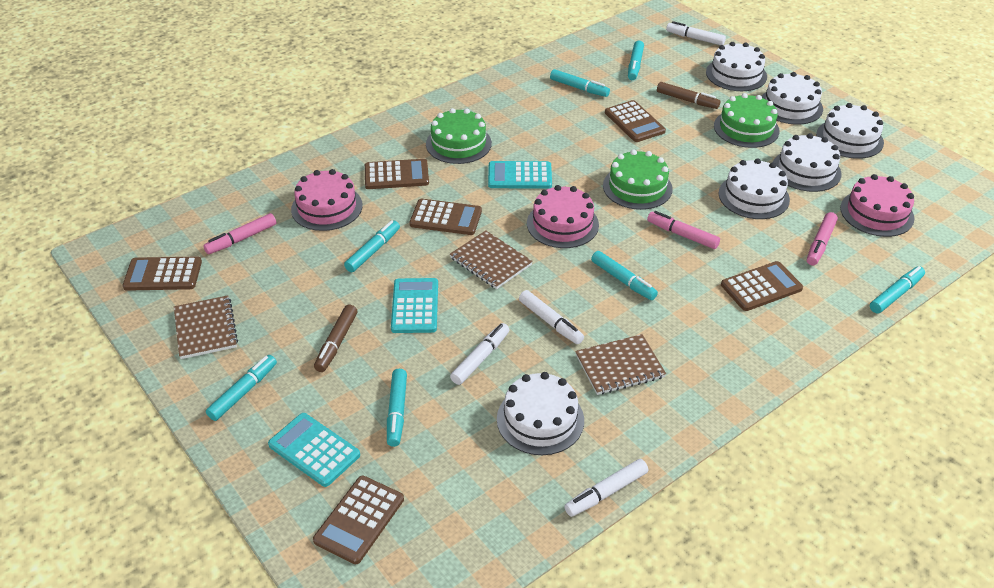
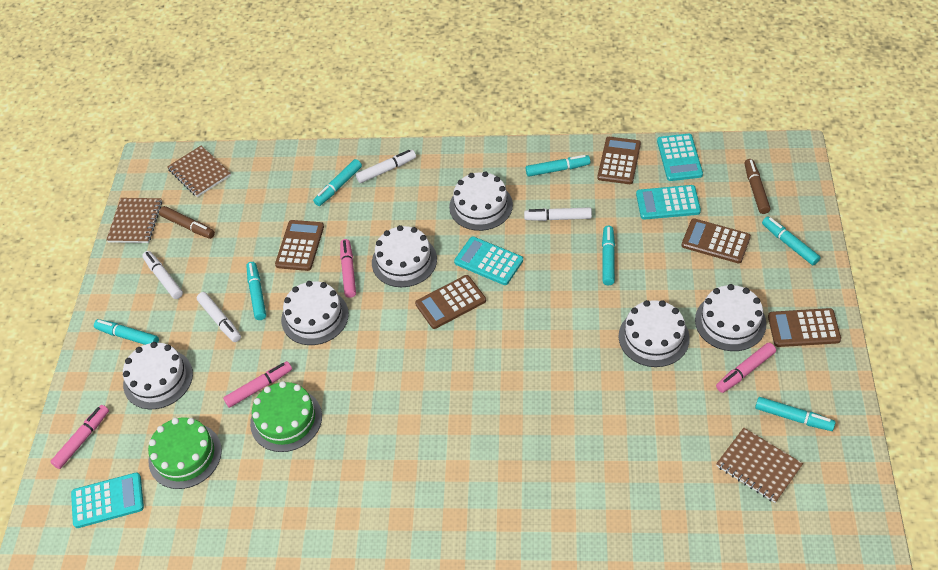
brown calculator: [122,256,202,291] [313,476,404,564] [365,159,429,189] [409,199,482,235] [605,100,666,142] [721,261,803,311] = 6 -> [275,220,324,271] [415,275,486,329] [597,137,641,184] [681,219,751,263] [768,308,841,347] = 5
green cake: [426,108,492,164] [603,150,672,210] [714,93,780,148] = 3 -> [148,417,222,489] [250,381,322,452] = 2
pink cake: [291,169,363,231] [527,185,599,248] [840,174,915,237] = 3 -> none = 0
pink marker: [203,213,276,254] [647,211,720,249] [807,212,838,266] = 3 -> [50,405,109,469] [223,361,292,408] [340,239,356,298] [716,343,776,393] = 4
turquoise calculator: [268,413,360,487] [391,278,438,333] [488,161,552,189] = 3 -> [71,472,144,528] [454,237,523,285] [636,185,701,220] [657,134,703,181] = 4

